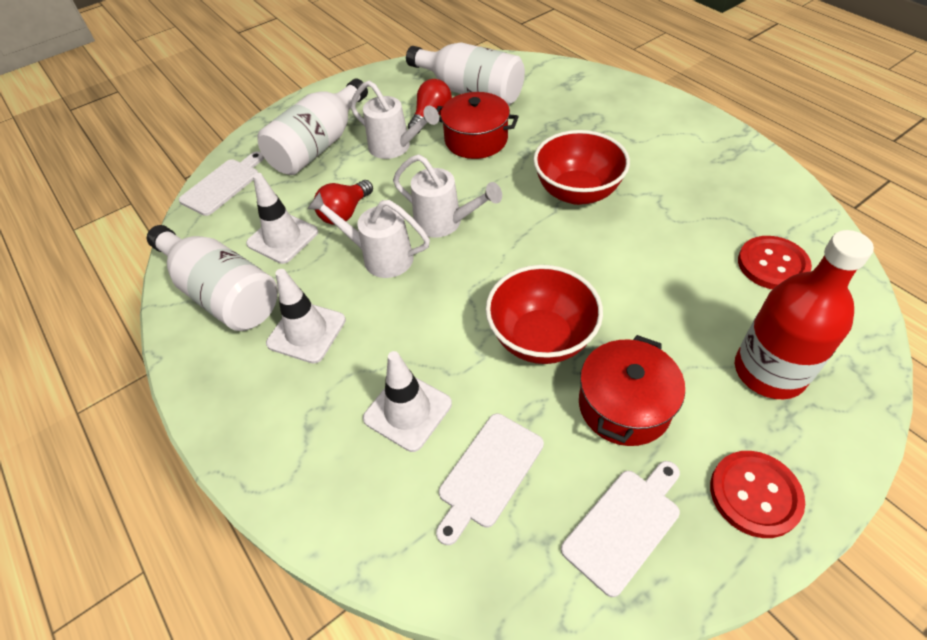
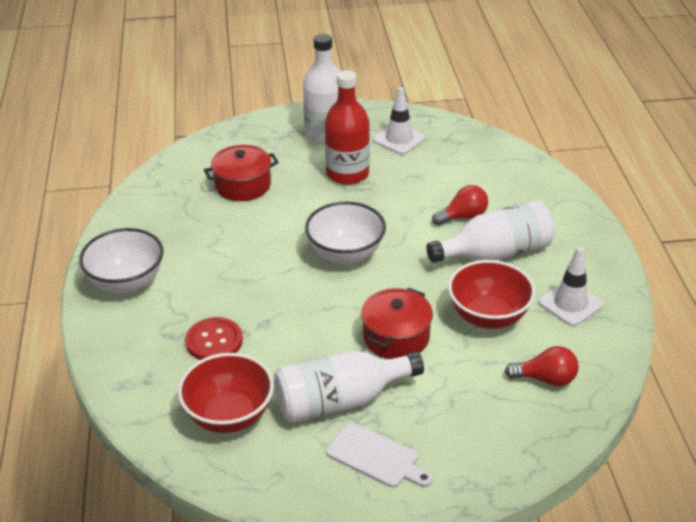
red button: [710,451,805,538] [738,236,812,289] = 2 -> [185,317,243,360] = 1
white bowl: none = 0 -> [79,228,163,293] [305,201,386,265] = 2
white cutting board: [179,151,264,216] [436,414,544,545] [561,461,680,597] = 3 -> [326,422,433,488] = 1
white traffic cone: [246,173,318,264] [266,269,346,363] [363,351,452,452] = 3 -> [373,87,426,155] [538,247,604,326] = 2
white watering can: [307,192,430,278] [350,81,439,159] [393,154,502,238] = 3 -> none = 0

